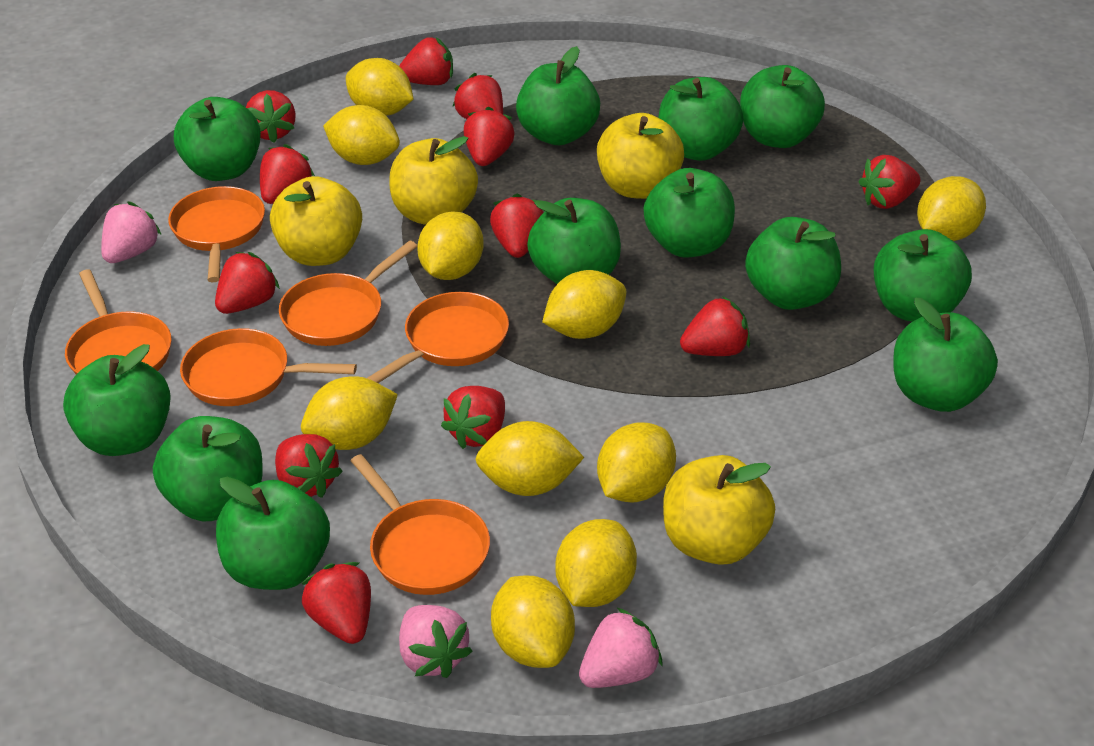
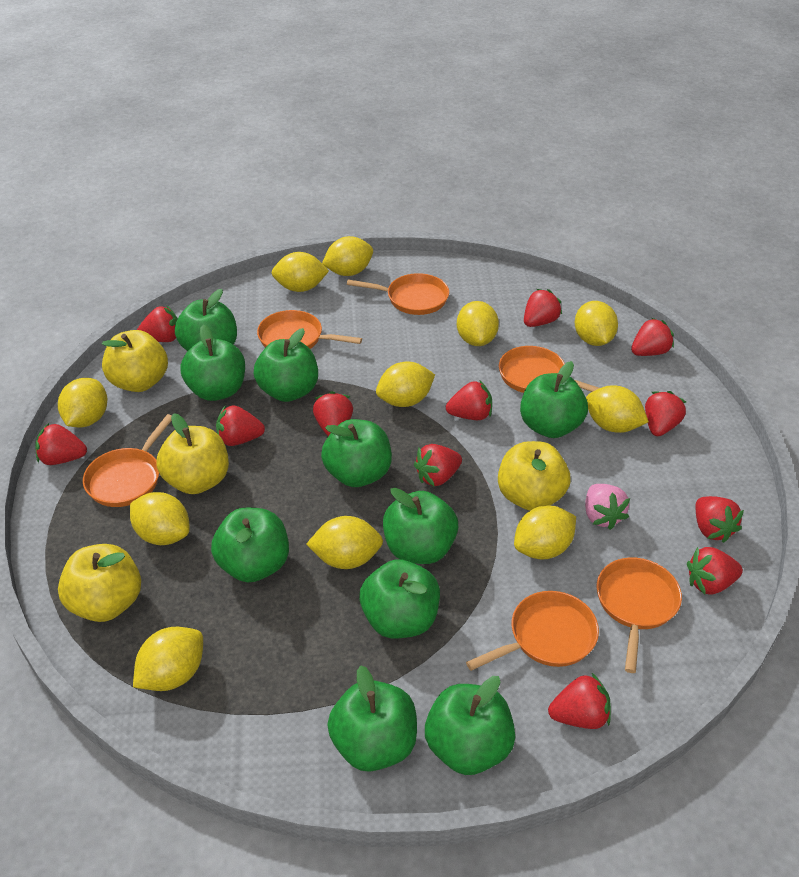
green apple: [63,344,171,456] [153,416,263,521] [174,97,261,181] [216,477,330,590] [516,46,600,145] [527,198,621,284] [644,168,735,258] [658,77,743,161] [740,65,825,148] [745,217,841,310] [874,229,972,322] [893,298,998,412] = 12 -> [175,289,237,351] [180,325,245,401] [211,508,289,582] [254,328,318,402] [321,419,392,487] [327,666,417,772] [360,559,440,639] [383,488,458,564] [425,676,515,775] [520,361,588,438] = 10
pink strawberry: [101,201,162,263] [399,605,472,678] [579,608,662,688] = 3 -> [585,484,630,530] = 1
yellow lemon: [301,376,398,450] [323,105,400,165] [346,58,413,116] [417,211,484,280] [475,421,584,496] [491,576,575,668] [542,270,626,339] [555,519,637,607] [597,422,676,502] [917,176,986,241] = 10 -> [58,378,107,428] [130,492,190,545] [133,627,203,691] [272,252,329,292] [306,516,383,569] [322,236,373,276] [376,361,435,407] [457,301,499,346] [514,505,576,559] [575,301,618,346] [586,385,649,433] = 11

